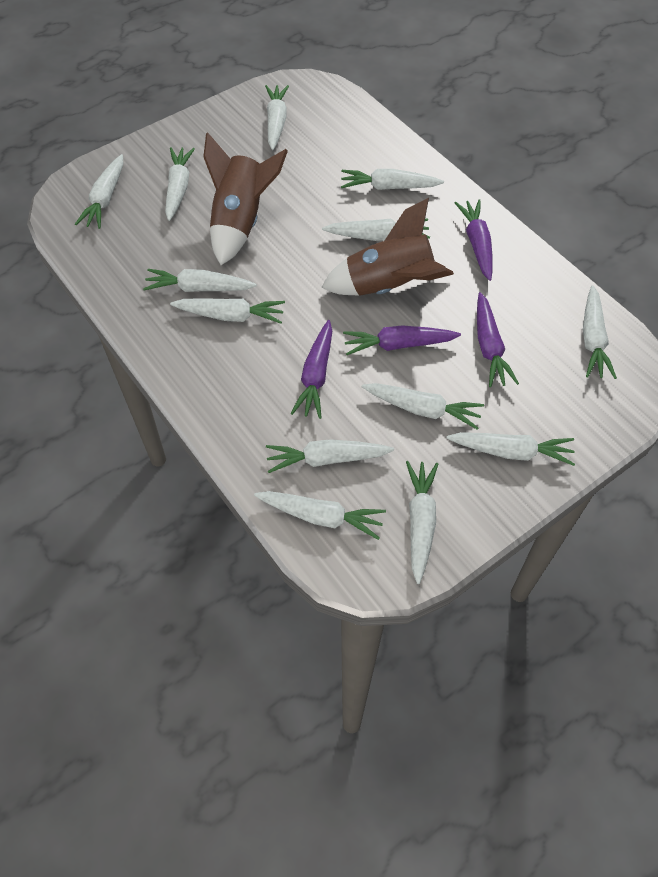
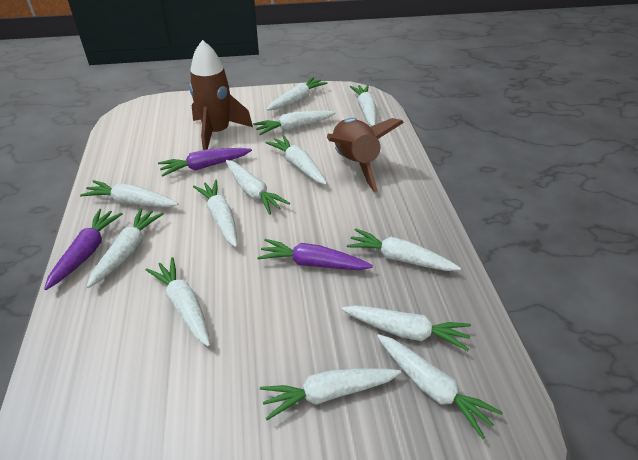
purple carrot: [291,320,332,419] [343,325,461,355] [455,200,493,281] [477,292,519,387] = 4 -> [44,209,123,290] [158,148,252,177] [257,239,373,270] = 3

